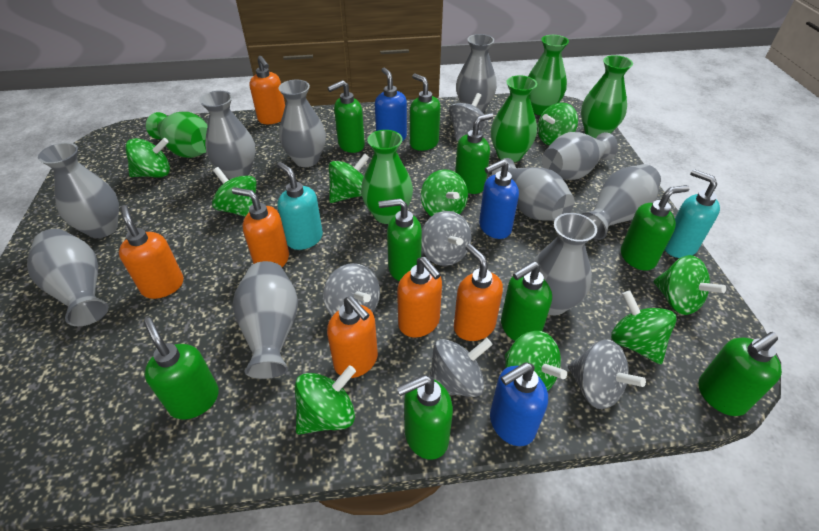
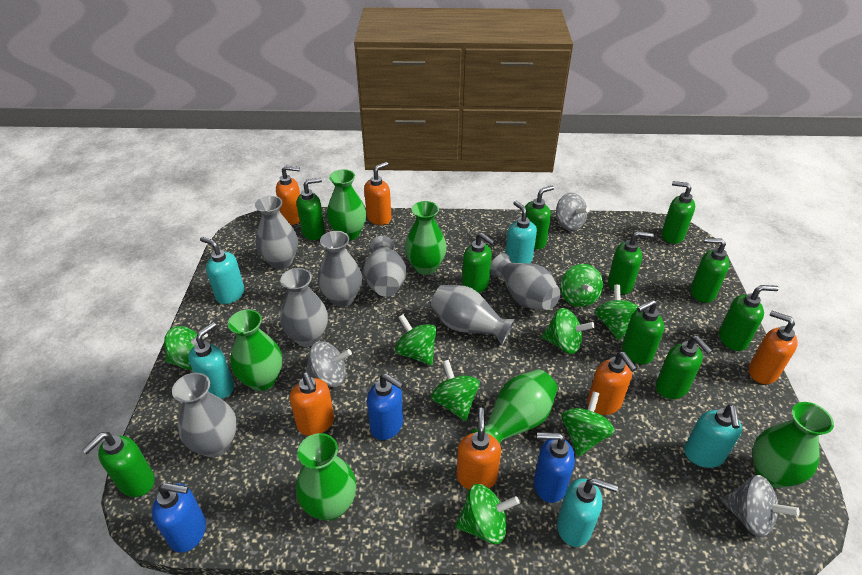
green soap dispenser: [144,318,219,419] [327,80,365,153] [378,198,422,281] [396,375,453,460] [410,74,440,151] [455,113,493,194] [501,261,552,341] [621,185,689,271] [699,332,782,416] = 9 -> [82,432,155,497] [297,178,325,240] [462,233,495,293] [525,185,554,249] [608,231,654,294] [622,299,664,365] [656,336,712,399] [661,181,695,244] [690,238,730,303] [719,285,779,351] = 10
green spinning top: [125,138,170,178] [212,167,257,217] [295,365,356,435] [329,153,370,203] [421,169,468,216] [505,331,567,391] [537,103,578,145] [611,291,677,364] [654,255,726,315] = 9 -> [164,326,208,370] [395,314,437,366] [431,360,479,421] [456,484,520,544] [541,308,595,354] [560,264,603,307] [561,391,615,457] [595,284,639,341] = 8
green vase: [146,112,208,158] [361,130,413,224] [491,76,537,162] [528,35,569,115] [581,55,633,138] = 5 -> [228,309,282,391] [296,433,356,521] [327,169,366,240] [405,201,447,275] [472,369,558,444] [753,402,834,488] = 6
grey spinning top: [323,263,380,316] [421,211,472,266] [430,338,493,397] [449,93,488,141] [568,339,646,409] = 5 -> [305,341,352,387] [555,193,590,231] [721,475,800,537] = 3
grey vase: [27,229,108,326] [38,142,119,238] [199,91,255,179] [233,261,298,379] [278,80,326,167] [456,34,497,112] [491,158,575,221] [533,213,597,315] [542,132,618,180] [582,164,661,240] = 10 -> [172,373,237,458] [255,196,298,269] [280,268,328,347] [318,231,362,307] [363,236,406,297] [430,285,515,345] [490,253,561,310] = 7
turquoise soap dispenser: [277,162,323,250] [665,169,720,258] = 2 -> [188,322,234,399] [200,237,244,304] [505,201,537,263] [557,478,618,547] [684,404,742,468] = 5

